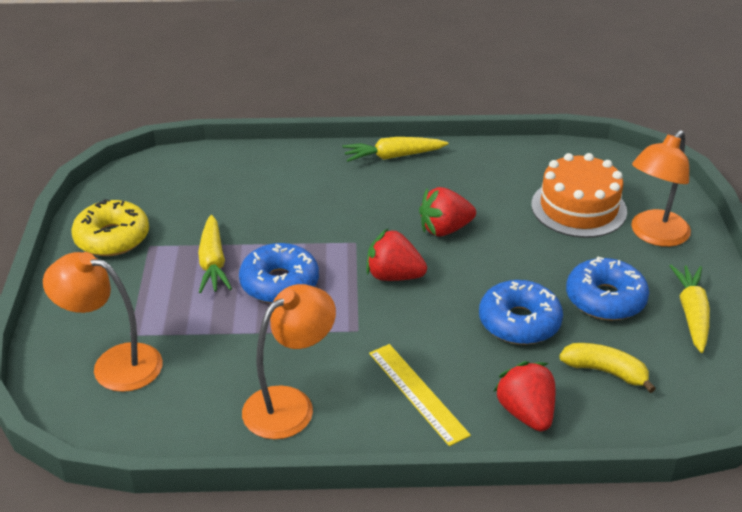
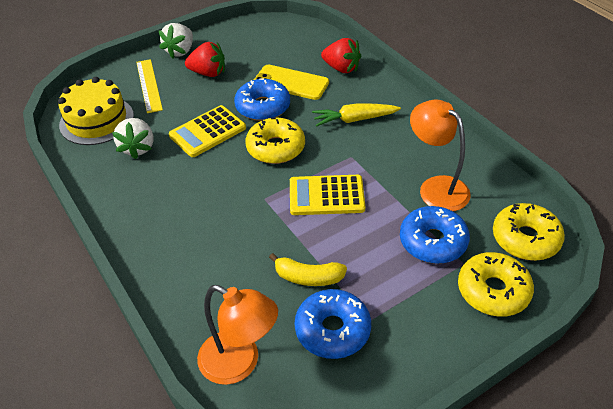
orange cake: [531,153,627,238] = 1 -> none = 0
orange lamp: [43,252,163,392] [242,284,336,439] [631,130,691,247] = 3 -> [197,285,278,385] [410,100,471,211] = 2
red strawberry: [366,228,427,281] [419,187,476,236] [494,361,555,431] = 3 -> [185,42,225,77] [321,38,361,73] = 2
white strawberry: none = 0 -> [112,118,153,159] [158,23,193,58] = 2
yellow cake: none = 0 -> [58,77,134,145] = 1
yellow calculator: none = 0 -> [169,105,246,157] [290,175,366,215] = 2
yellow carrot: [198,215,232,293] [342,137,449,162] [670,265,710,353] = 3 -> [312,103,401,126] = 1
yellow donut: [71,199,149,256] = 1 -> [245,117,305,164] [458,252,534,317] [493,203,565,261] = 3
yellow phone: none = 0 -> [254,65,329,100] = 1

